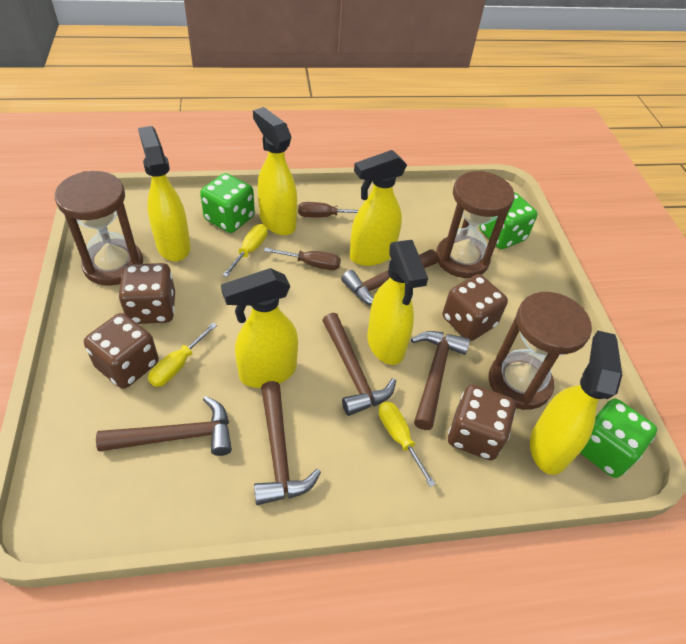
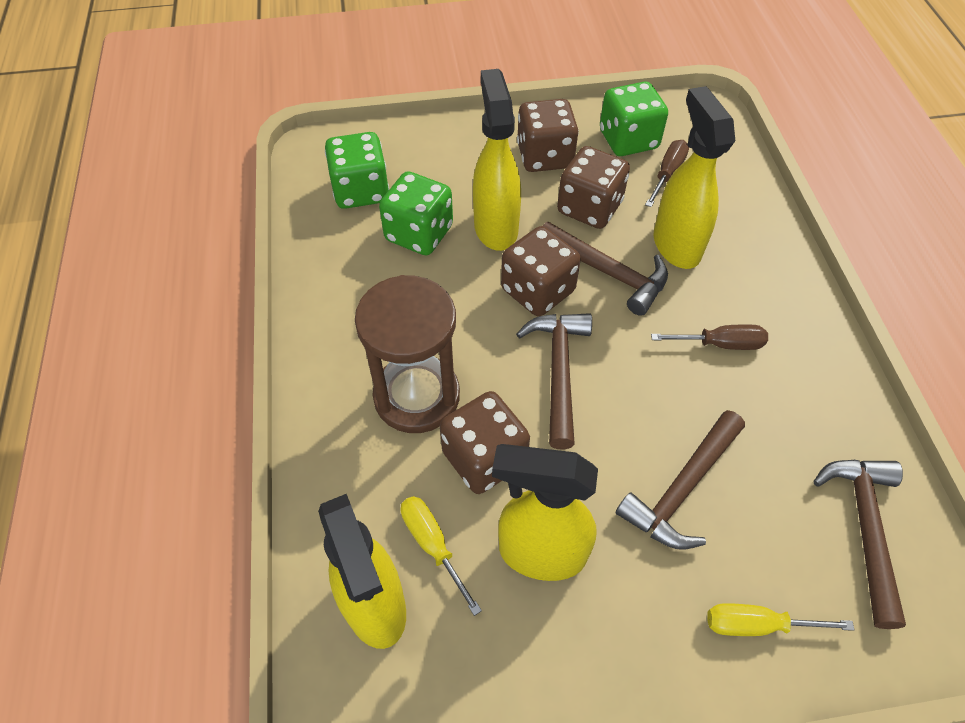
brown hammer: [96,396,232,456] [254,381,321,505] [322,313,396,416] [341,249,438,306] [411,331,470,430] = 5 -> [516,313,592,450] [543,222,668,316] [616,410,745,549] [813,460,906,629] = 4
brown hourglass: [55,171,143,286] [436,171,514,278] [489,292,592,410] = 3 -> [355,275,460,433] = 1
yellow screwdriver: [148,323,217,387] [223,224,268,277] [378,402,436,487] = 3 -> [401,496,482,616] [707,603,855,636] = 2
yellow spray bottle: [138,126,190,261] [221,268,298,388] [253,107,297,235] [350,150,407,266] [367,240,428,365] [530,331,622,475] = 6 -> [318,494,406,649] [473,69,521,251] [492,444,598,581] [654,86,735,269] = 4

